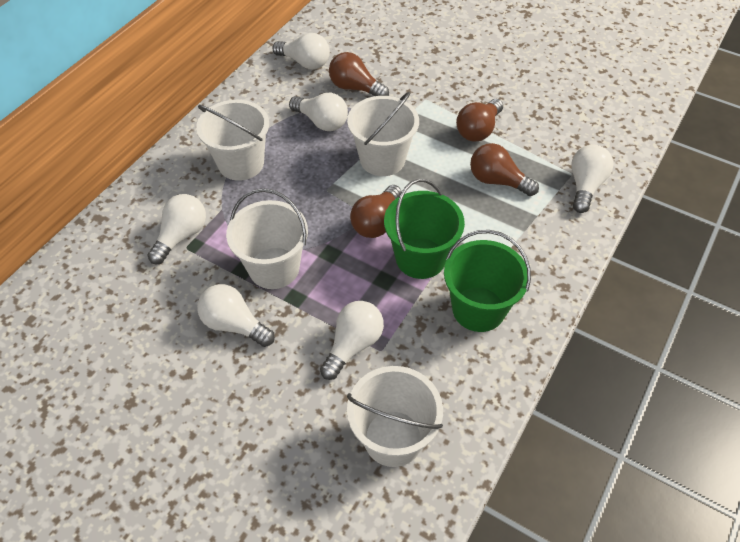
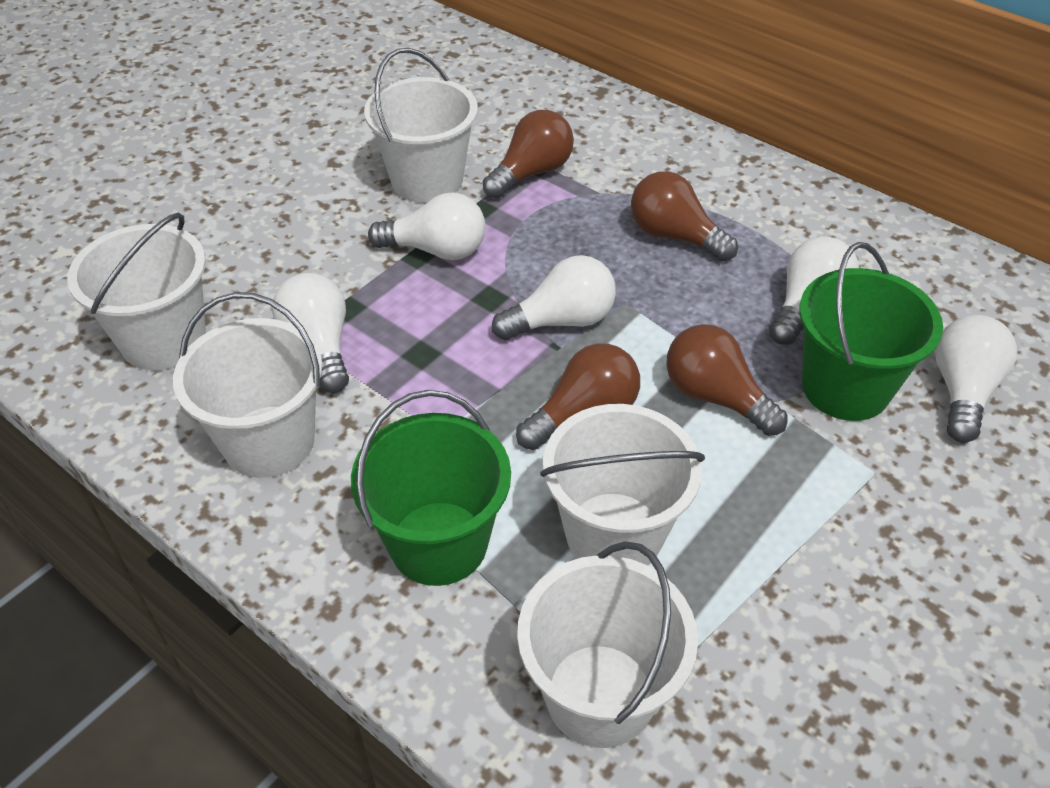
white bucket: [196,100,269,181] [226,189,308,289] [347,92,419,176] [347,366,443,467] = 4 -> [67,213,206,370] [173,292,323,478] [364,48,478,203] [517,541,698,748] [540,404,705,565] = 5
white light bulb: [147,194,206,264] [197,284,275,347] [272,33,330,69] [289,93,348,131] [320,301,384,380] [571,145,614,213] = 6 -> [272,273,349,393] [368,192,486,260] [492,255,616,340] [769,236,859,345] [935,315,1017,443] = 5

